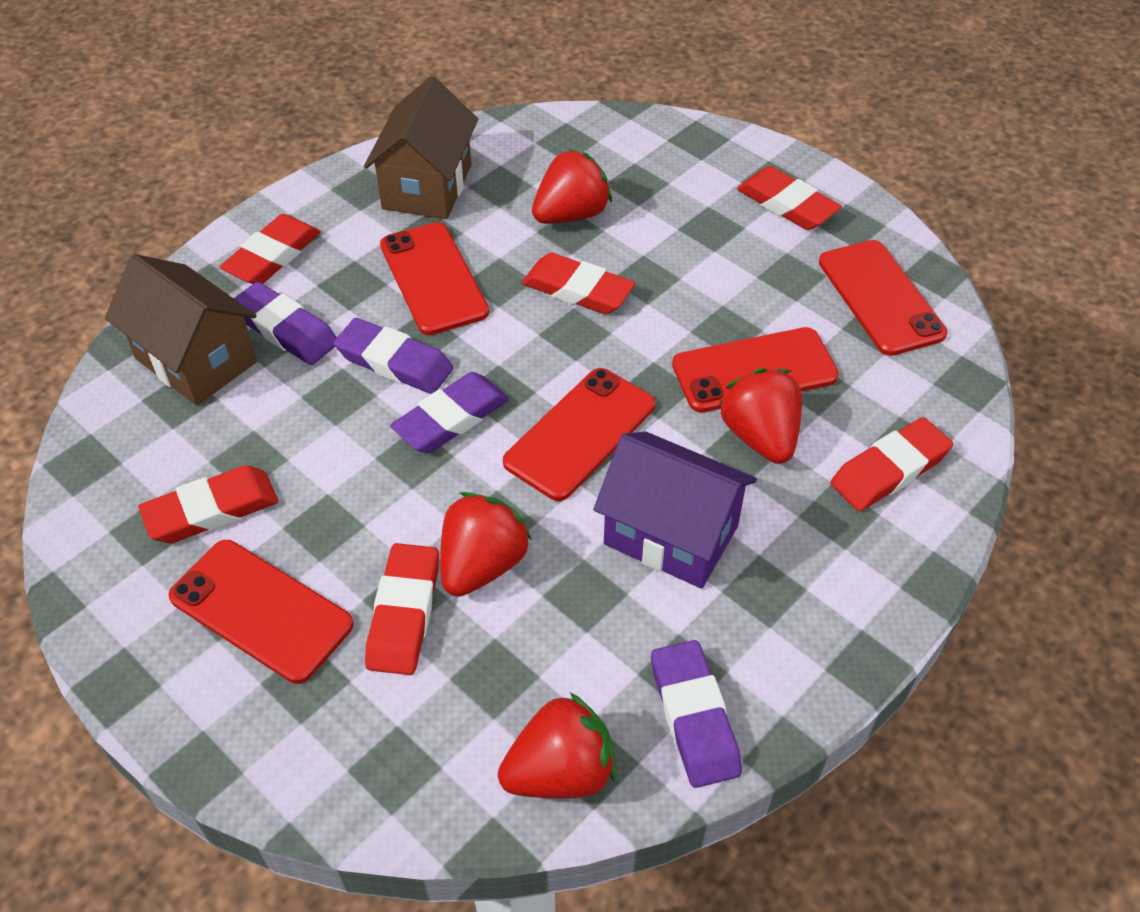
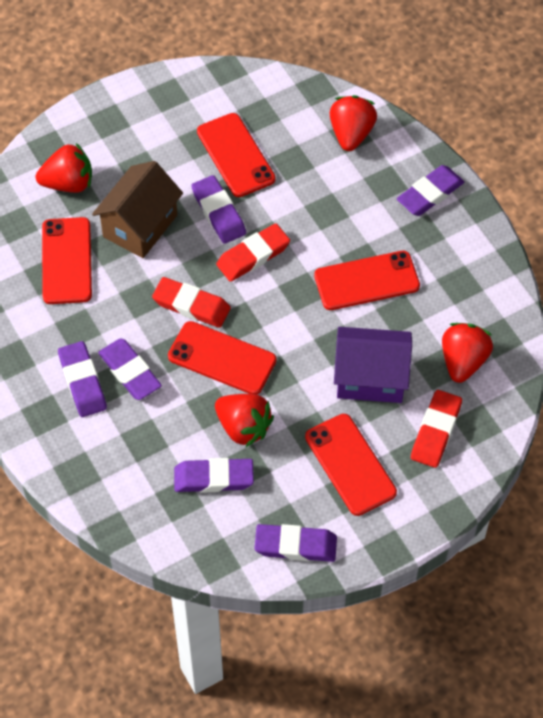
brown house: [105,254,257,406] [364,76,478,219] = 2 -> [92,161,183,258] = 1
purple eraser: [234,282,337,365] [334,318,453,394] [390,372,509,453] [651,640,742,788] = 4 -> [58,341,107,417] [98,339,162,400] [174,458,254,493] [191,175,246,244] [254,524,337,562] [397,165,464,216] = 6
red eraser: [138,465,278,543] [220,214,321,284] [365,543,439,675] [522,252,635,314] [737,166,842,230] [830,417,953,511] = 6 -> [152,277,231,328] [216,223,290,282] [411,390,462,468] = 3

